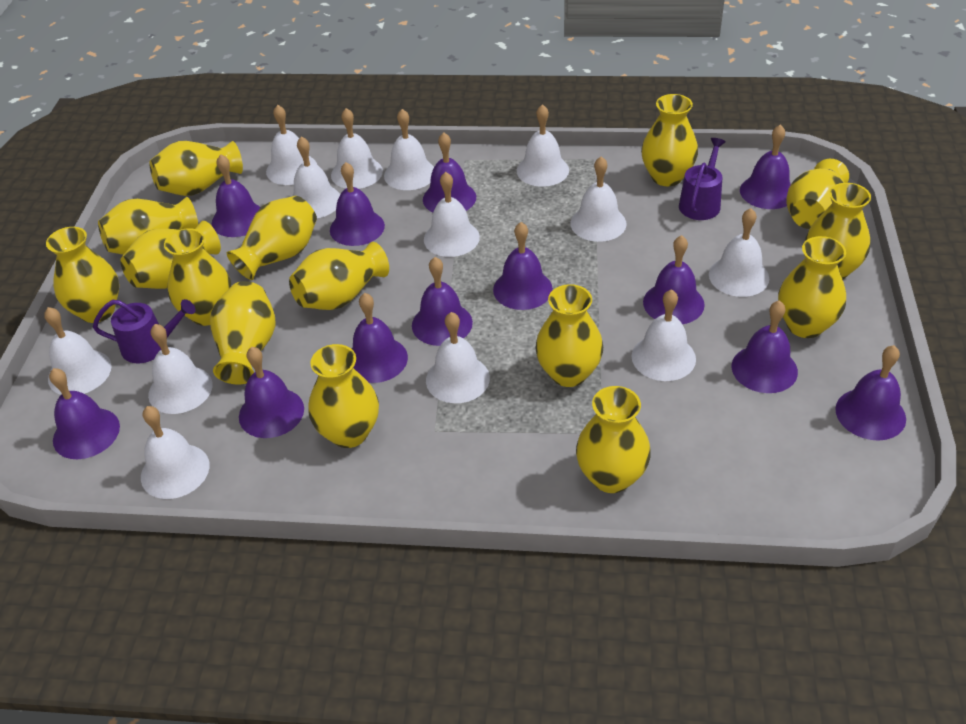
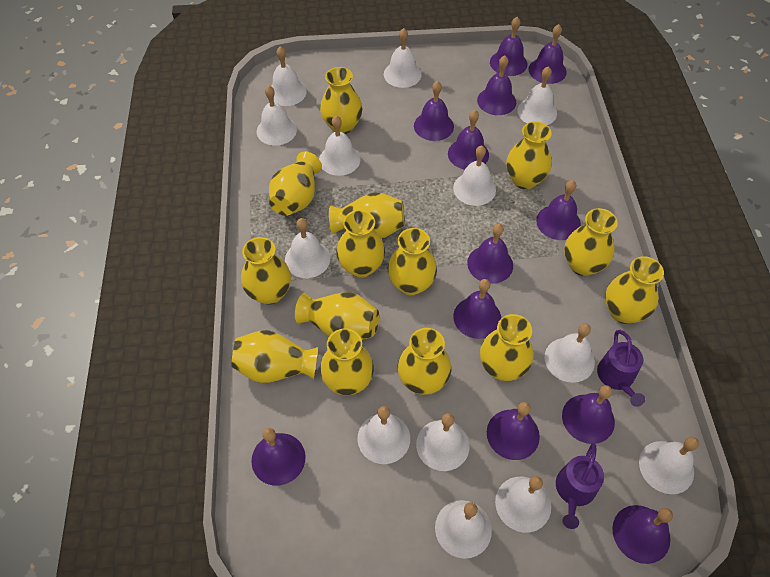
yellow vase: [46,227,119,323] [98,197,198,255] [120,221,221,289] [149,141,243,196] [164,228,231,326] [210,281,275,384] [227,196,317,280] [289,242,389,310] [308,344,379,448] [535,284,603,387] [576,386,651,493] [641,94,698,186] [778,236,846,338] [786,159,849,229] [805,183,871,280] = 15 -> [231,330,318,383] [241,237,291,305] [269,152,322,216] [295,292,379,340] [320,67,362,134] [320,329,374,395] [329,192,405,238] [336,210,385,278] [388,228,437,296] [398,328,451,395] [480,314,533,381] [506,121,552,189] [564,208,618,276] [605,256,664,324] = 14

